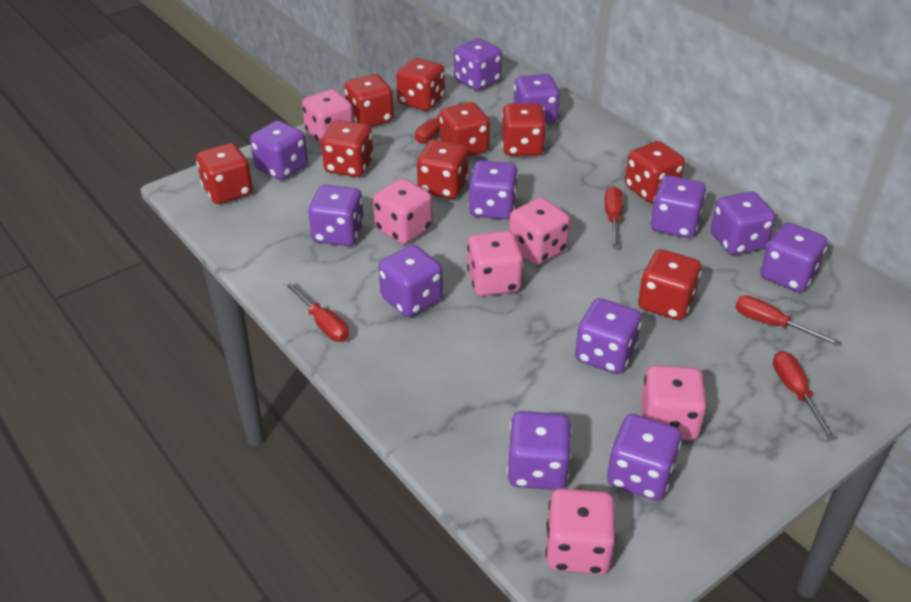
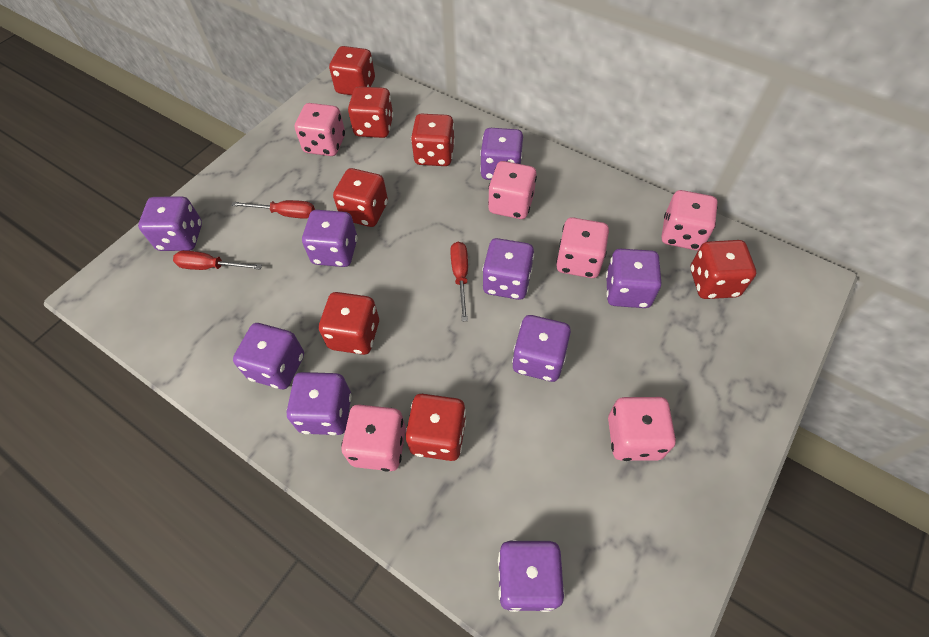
purple dice: [250,120,308,180] [308,185,364,246] [379,245,443,317] [454,38,502,91] [468,160,518,219] [507,411,572,490] [514,74,560,124] [575,298,642,374] [607,414,682,501] [650,175,706,238] [711,191,776,255] [760,223,827,292] = 12 -> [138,196,202,251] [233,323,304,389] [287,372,352,435] [302,210,358,267] [480,128,523,180] [482,238,534,300] [498,540,565,612] [512,315,571,382] [606,249,662,308] = 9
red dice: [196,143,253,204] [321,120,373,177] [344,74,394,127] [396,58,445,111] [417,140,468,199] [440,102,490,156] [502,104,546,156] [625,141,685,202] [638,249,702,320] = 9 -> [319,292,379,355] [329,46,375,95] [333,168,388,227] [348,86,393,138] [406,394,466,461] [411,114,455,166] [691,240,756,299] = 7
red screwdriver: [283,281,349,342] [415,100,466,143] [605,186,623,248] [735,295,841,346] [773,351,836,440] = 5 -> [173,250,262,270] [231,200,315,219] [450,242,468,322] = 3

